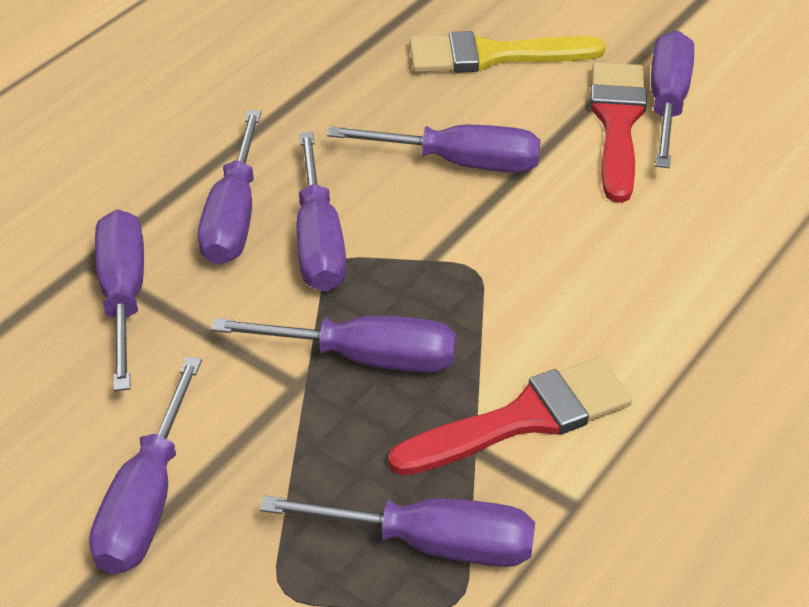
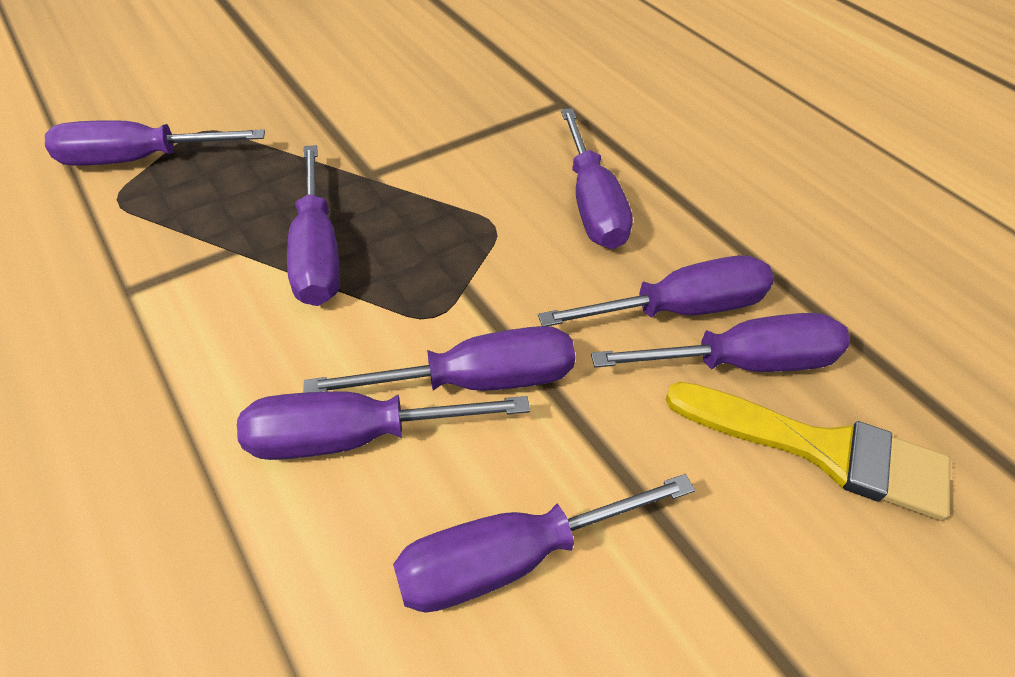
red brush: [388,357,632,476] [590,62,647,203] = 2 -> none = 0

